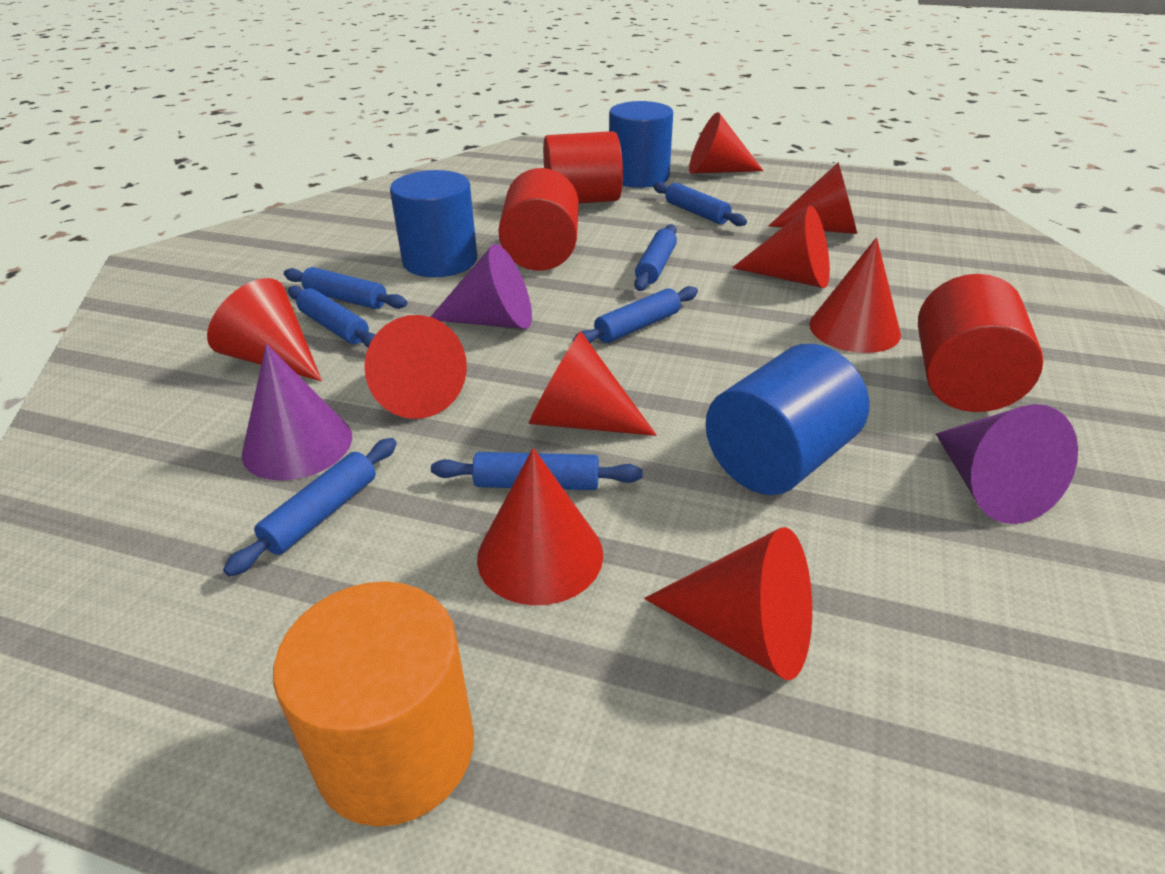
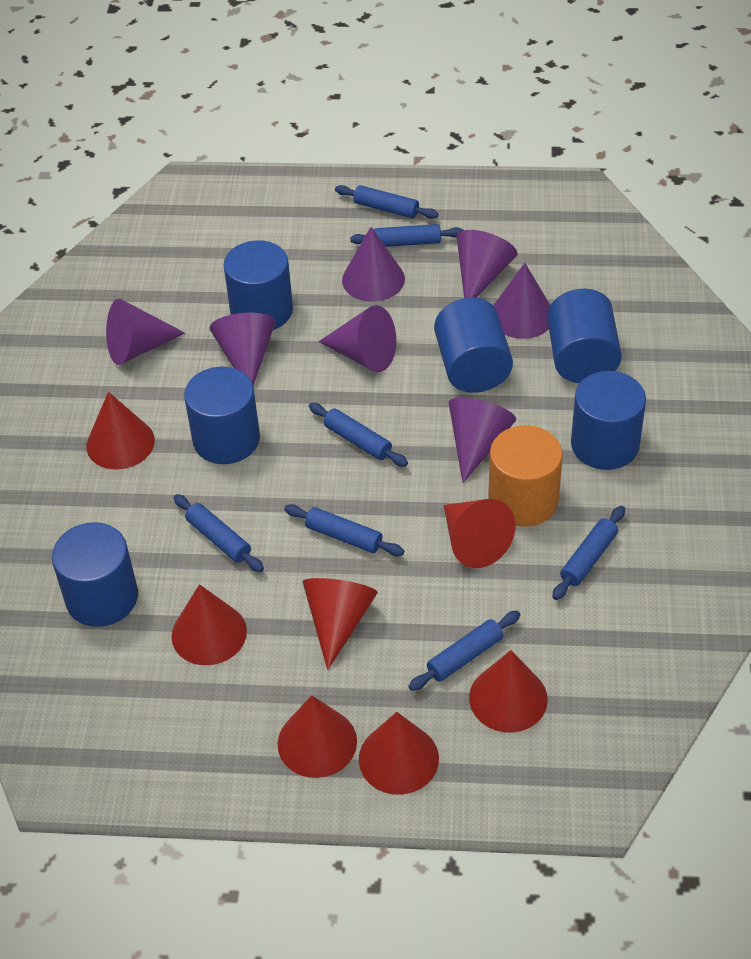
blue cylinder: [390,170,477,277] [609,101,673,188] [706,344,869,495] = 3 -> [52,522,138,627] [184,367,260,464] [224,240,293,330] [434,298,513,393] [547,289,622,383] [571,371,646,470] = 6
purple cone: [242,344,352,481] [431,244,532,329] [936,404,1078,524] = 3 -> [106,299,185,365] [210,313,275,385] [319,305,396,372] [342,227,405,301] [449,398,516,483] [457,230,518,298] [493,263,550,339] = 7
red cone: [207,278,322,381] [364,315,467,419] [477,448,603,606] [529,331,657,436] [644,527,812,680] [689,112,763,174] [732,206,830,288] [768,162,857,234] [809,237,901,353] = 9 -> [86,392,155,470] [171,584,247,665] [278,695,357,778] [303,578,378,670] [359,712,439,795] [444,499,515,568] [469,650,548,732] = 7
red cylinder: [498,168,579,271] [543,131,623,204] [918,274,1043,412] = 3 -> none = 0

